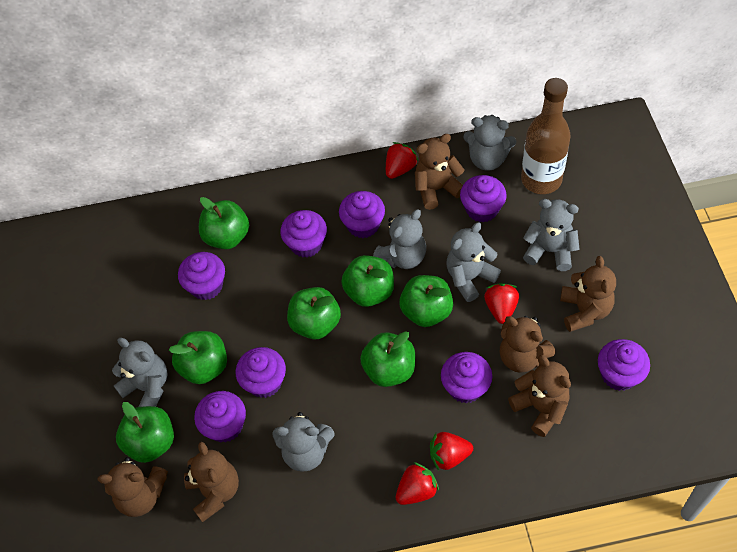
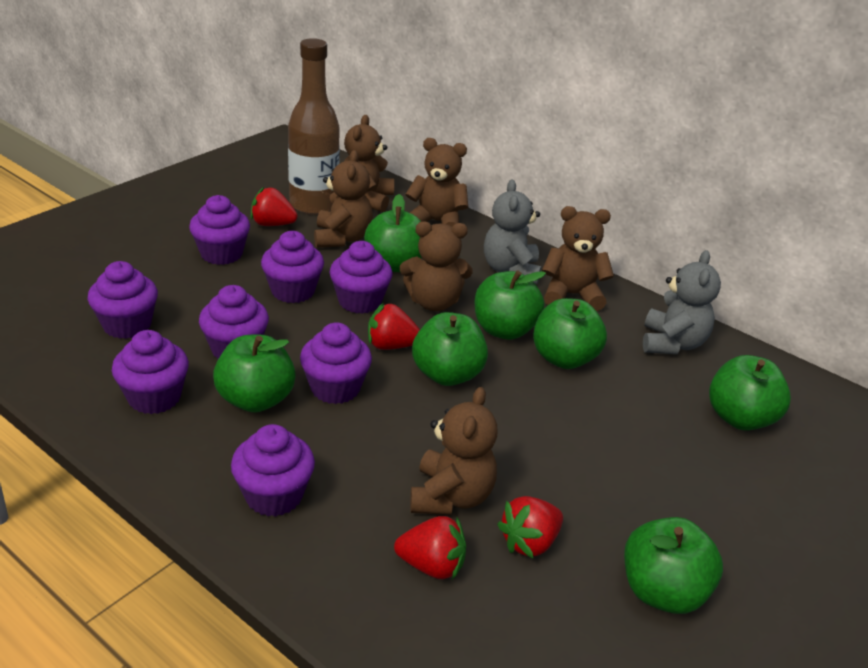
grey teddy bear: [112,338,168,407] [273,412,335,472] [373,209,426,269] [446,222,501,302] [463,115,516,170] [523,199,579,271] = 6 -> [484,180,541,284] [643,250,721,354] = 2

